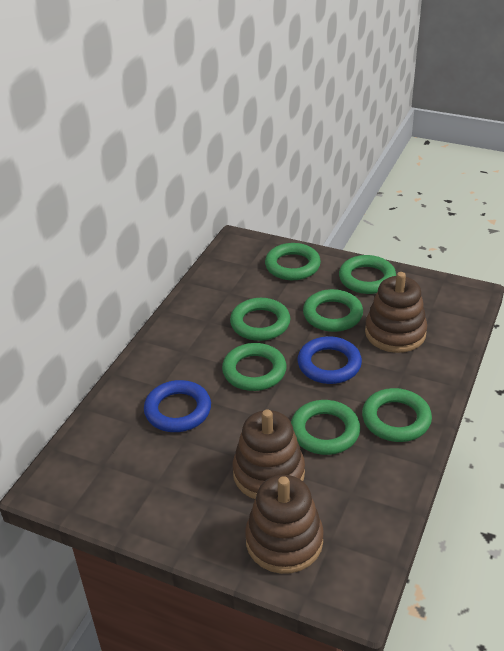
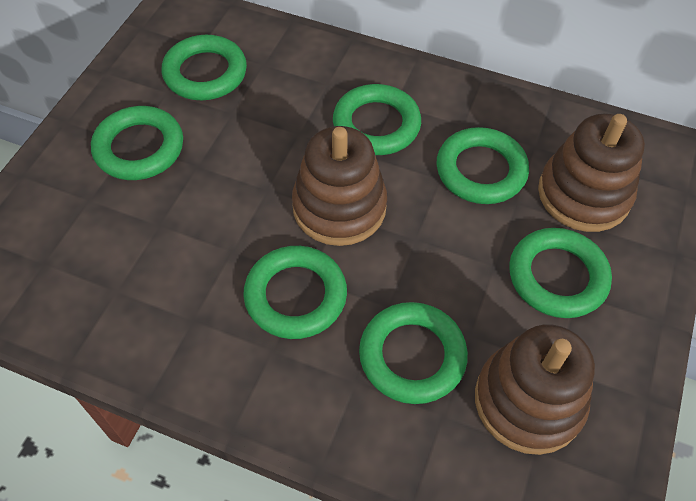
blue ring: [144,380,211,432] [298,336,362,384] = 2 -> none = 0

